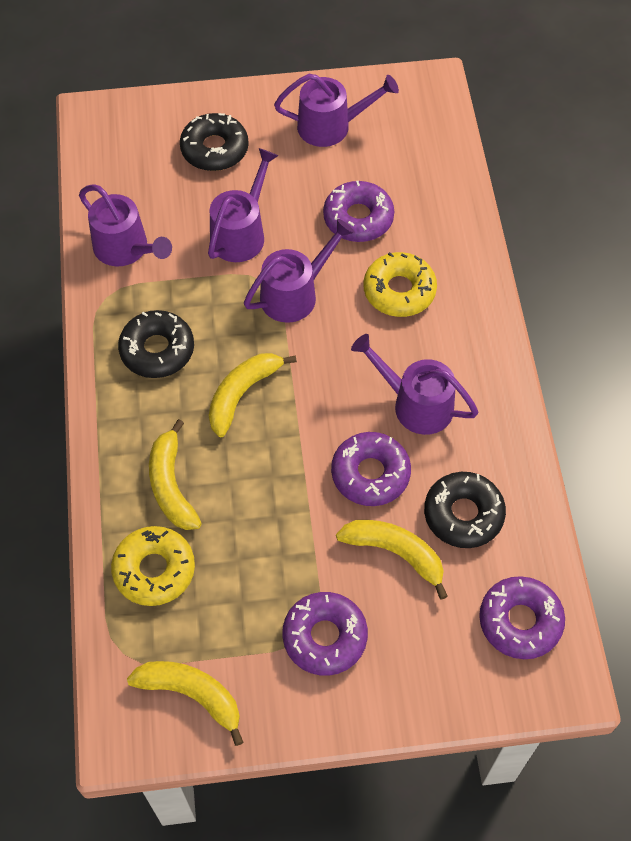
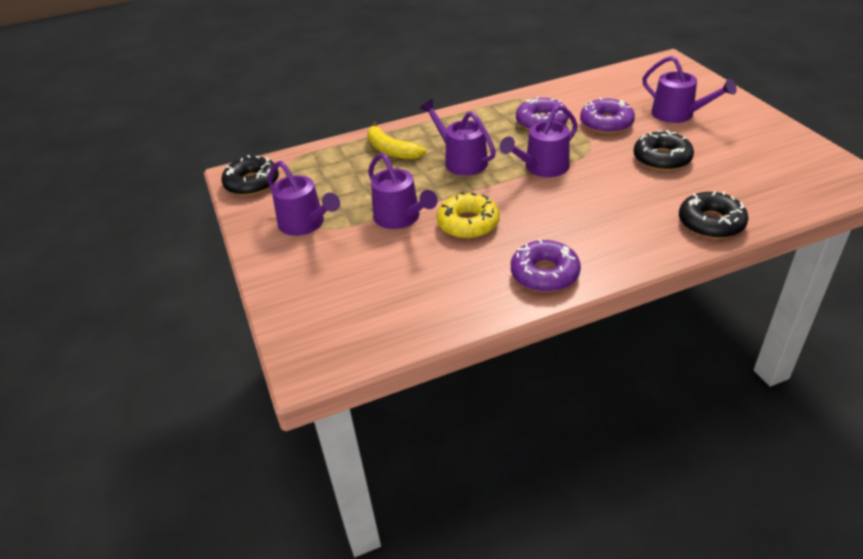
purple donut: [282,592,368,676] [323,181,394,242] [331,432,411,506] [479,576,565,659] = 4 -> [511,239,581,292] [516,96,569,130] [580,98,635,134] = 3
yellow banana: [127,661,243,746] [149,419,202,530] [209,353,297,437] [336,520,448,600] = 4 -> [367,122,426,160] = 1
yellow donut: [111,526,195,606] [363,252,437,317] = 2 -> [437,192,500,239] = 1

